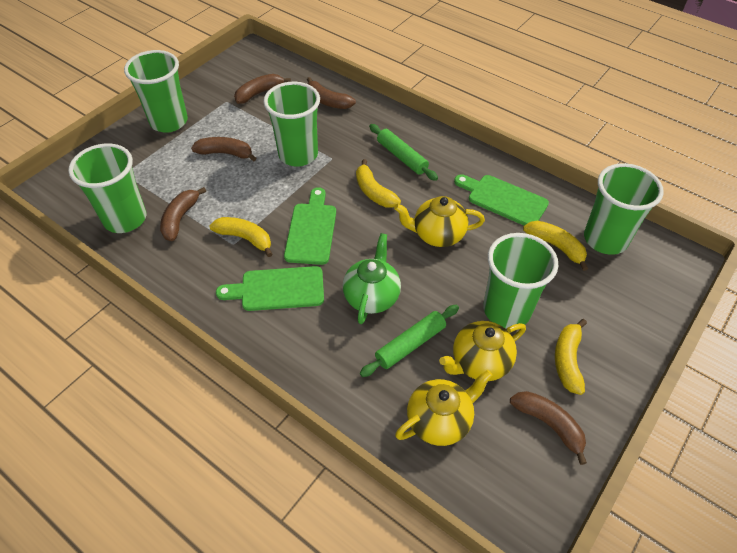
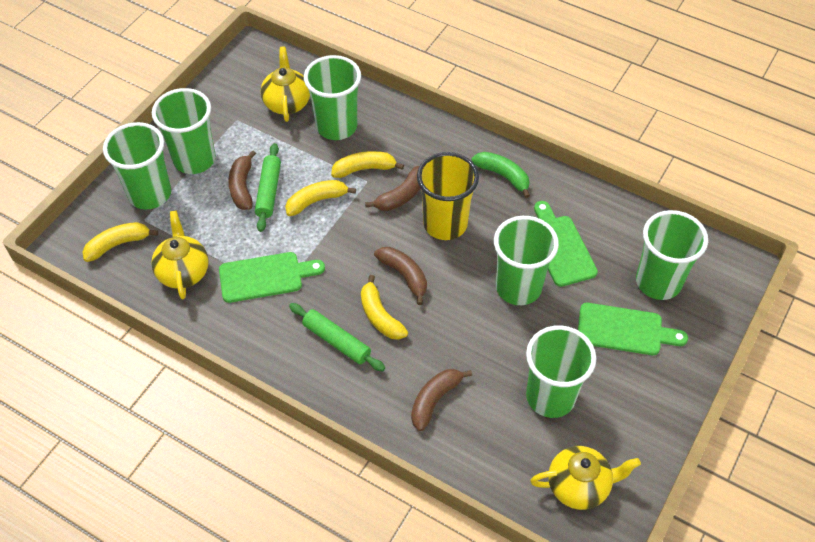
brown banana: [160,187,206,241] [191,137,256,161] [234,74,291,104] [307,77,356,109] [510,391,587,465] = 5 -> [228,150,256,210] [365,166,421,211] [374,247,427,305] [411,369,473,431] = 4
green banana: none = 0 -> [472,152,530,198] = 1
green cup: [68,143,146,233] [124,50,188,133] [263,82,320,167] [483,233,558,328] [584,163,664,255] = 5 -> [103,122,171,209] [152,88,216,174] [304,55,361,140] [494,216,559,305] [526,325,596,418] [636,210,708,300] = 6
green teapot: [343,233,401,324] = 1 -> none = 0
yellow cup: none = 0 -> [417,152,479,240] = 1

